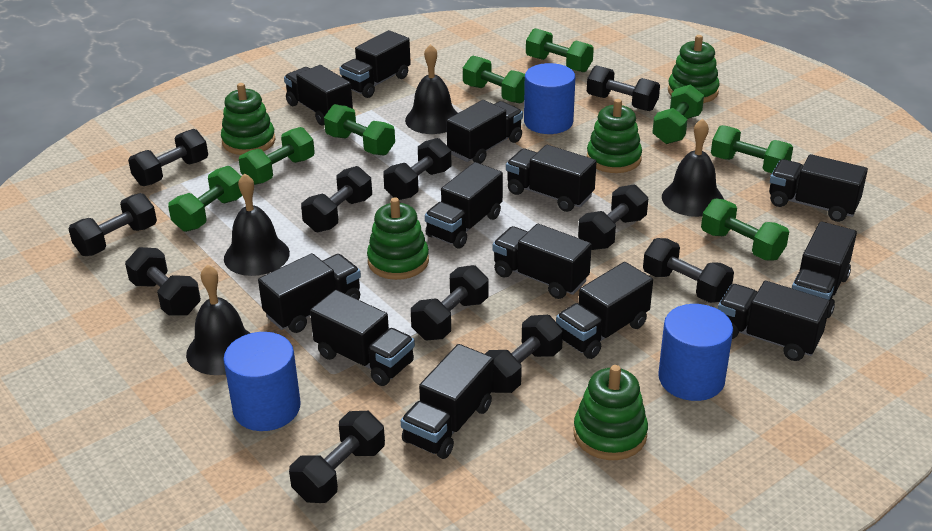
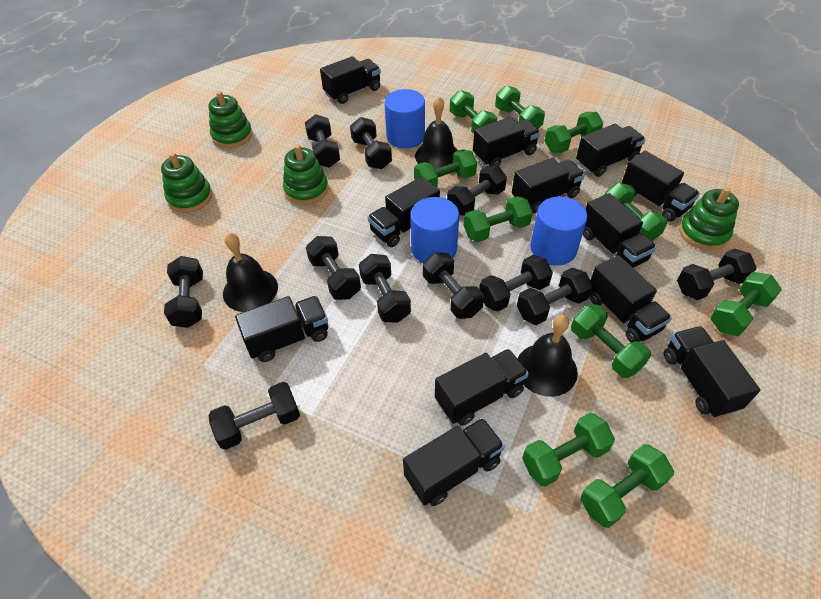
black bell: [186,265,250,375] [224,173,290,276] [405,44,457,134] [662,119,724,217] = 4 -> [223,233,278,312] [415,97,458,169] [517,315,578,397] = 3
black truck: [258,253,361,333] [284,65,353,126] [310,290,415,386] [339,30,411,98] [401,344,494,459] [425,162,503,248] [446,100,523,164] [492,224,592,299] [506,145,597,212] [556,262,653,359] [718,281,830,361] [769,154,868,222] [792,221,857,318] = 13 -> [235,296,328,362] [320,56,381,104] [368,176,440,247] [403,418,505,506] [435,349,529,426] [473,117,540,166] [512,158,585,213] [576,123,646,177] [583,193,656,268] [589,255,672,343] [622,151,700,222] [664,326,760,418] = 12
green dumbbell: [168,166,242,232] [239,127,315,185] [324,104,395,155] [463,56,525,103] [526,28,594,72] [652,84,704,144] [701,199,789,261] [711,125,793,173] = 8 -> [414,149,477,187] [450,90,497,134] [464,196,533,242] [495,85,545,129] [522,413,615,487] [545,112,603,153] [571,304,651,378] [580,444,674,528] [605,183,667,241] [710,272,782,336] = 10
green stacking toy: [221,83,276,155] [367,197,429,280] [573,365,648,460] [587,99,642,173] [668,35,719,103] = 5 -> [161,152,212,213] [208,91,253,148] [283,144,329,205] [679,187,739,251] = 4

